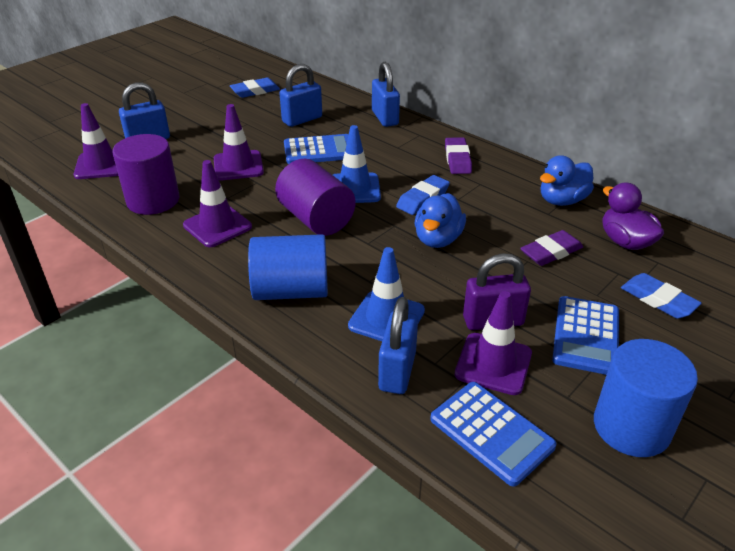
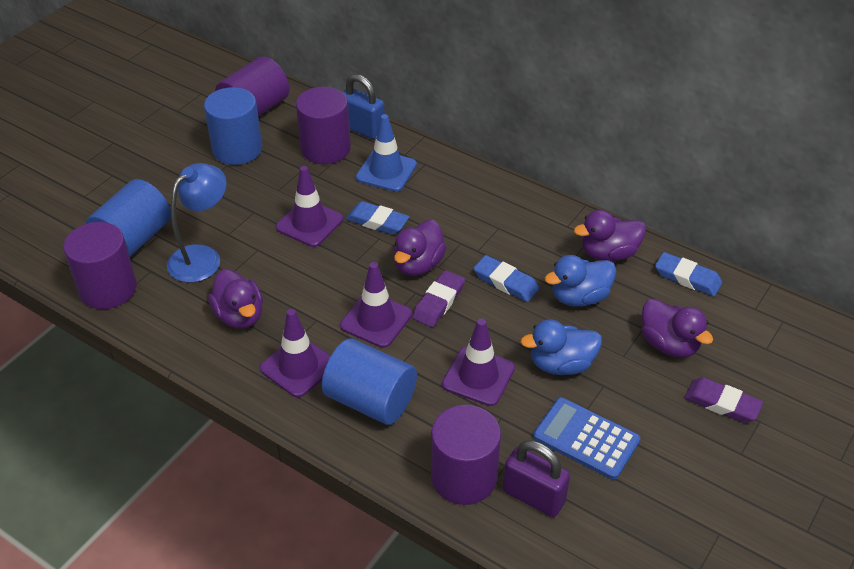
blue calculator: [284,134,349,164] [430,382,556,487] [552,296,619,375] = 3 -> [533,397,640,480] = 1
blue cylinder: [248,234,328,300] [594,339,698,457] = 2 -> [86,179,171,257] [204,87,262,165] [322,338,417,425] = 3
blue lamp: none = 0 -> [167,163,227,282] = 1
blue padlock: [119,82,170,139] [279,64,322,127] [372,62,400,127] [378,297,418,394] = 4 -> [342,74,384,139] = 1
blue traffic cone: [333,125,381,203] [348,247,425,341] = 2 -> [356,114,417,192] = 1
purple cylinder: [112,134,179,215] [275,159,356,236] = 2 -> [63,222,137,309] [215,56,289,117] [296,87,351,164] [431,405,501,505] = 4
purple duck: [602,182,664,250] = 1 -> [208,269,263,329] [394,220,447,276] [574,210,646,261] [642,299,713,357] = 4

